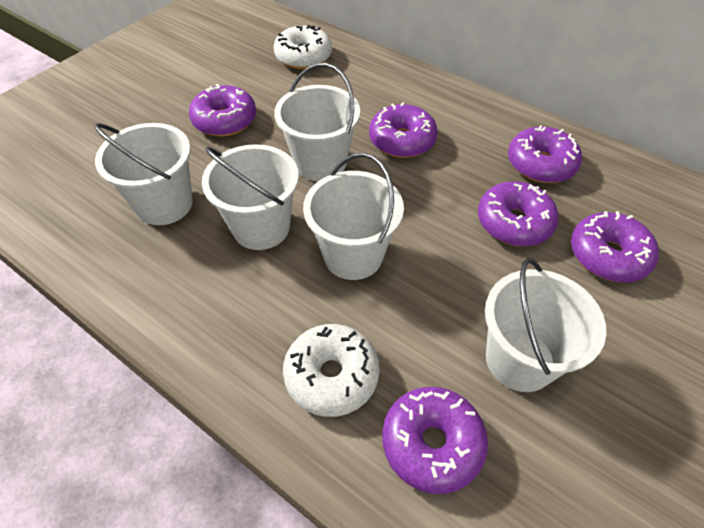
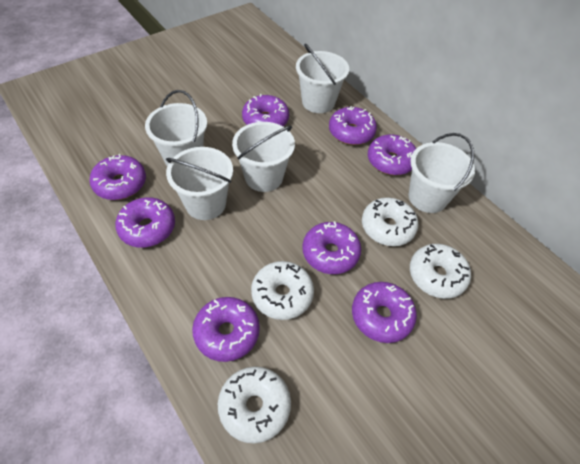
purple donut: [189,84,256,136] [369,102,438,158] [382,387,488,494] [478,182,558,246] [508,125,582,183] [571,211,659,282] = 6 -> [89,154,146,200] [115,197,175,248] [192,297,260,362] [242,94,289,126] [302,221,361,274] [329,106,377,145] [352,282,417,343] [368,134,416,175] = 8
white donut: [274,25,332,69] [283,324,380,417] = 2 -> [218,367,291,444] [251,261,314,320] [362,197,419,246] [410,244,471,299] = 4

